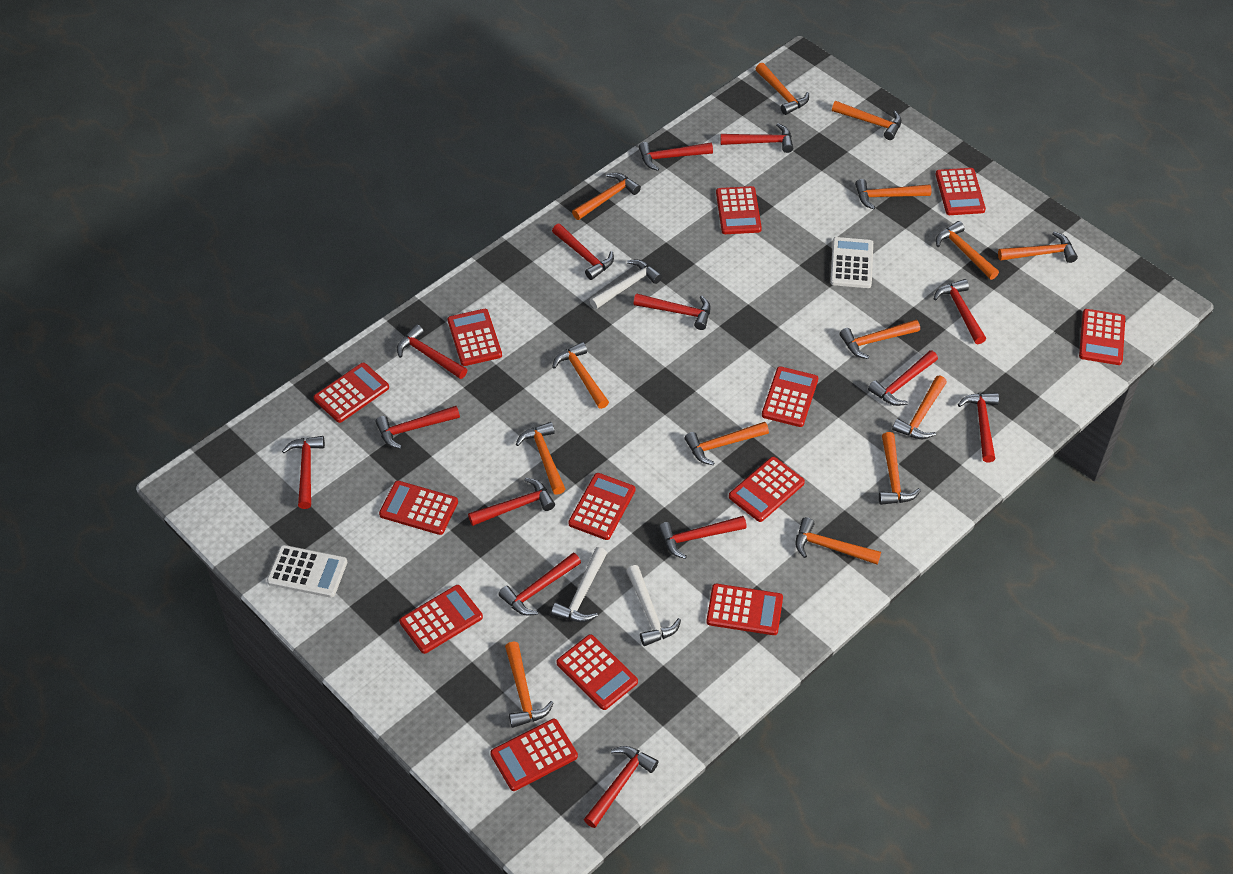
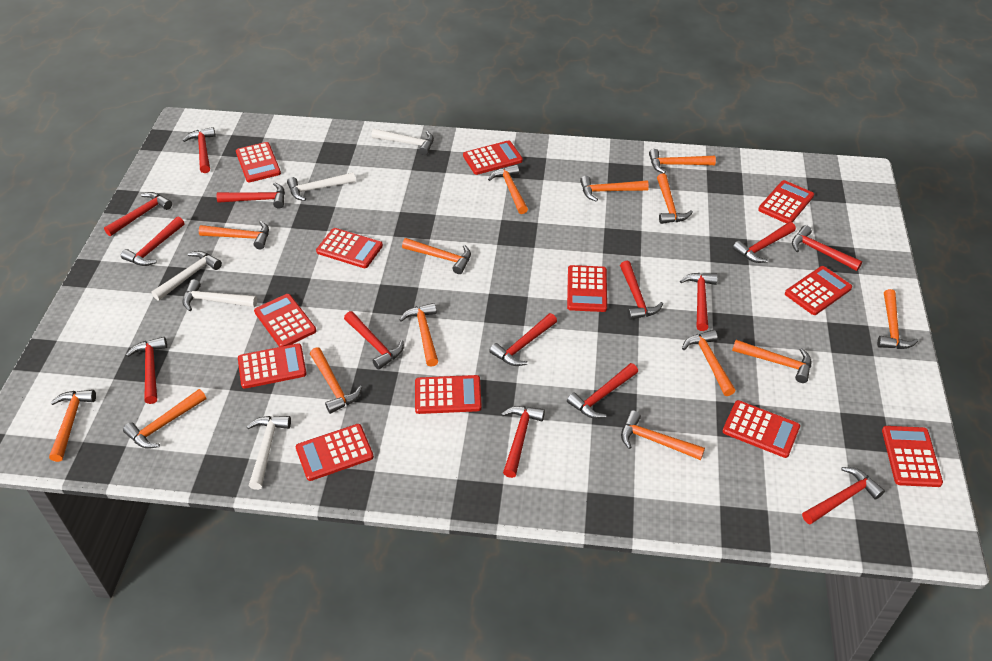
red calculator: [314,363,389,423] [379,481,458,535] [399,585,483,654] [448,309,502,366] [490,719,578,791] [556,634,638,710] [568,473,635,540] [706,584,783,635] [716,186,762,234] [729,457,805,522] [762,366,818,427] [936,168,986,215] [1079,309,1125,365] = 13 -> [236,142,281,182] [238,343,307,389] [254,294,317,347] [296,424,374,481] [316,228,383,268] [415,375,482,414] [463,140,523,175] [567,265,607,312] [723,400,800,458] [758,180,814,224] [785,266,852,315] [882,426,943,487] = 12
white calculator: [267,545,347,598] [830,237,873,288] = 2 -> none = 0
white hammer: [551,547,607,622] [590,259,662,309] [626,565,681,646] = 3 -> [151,251,222,301] [182,279,257,311] [247,416,291,490] [287,172,356,201] [371,129,434,155] = 5

